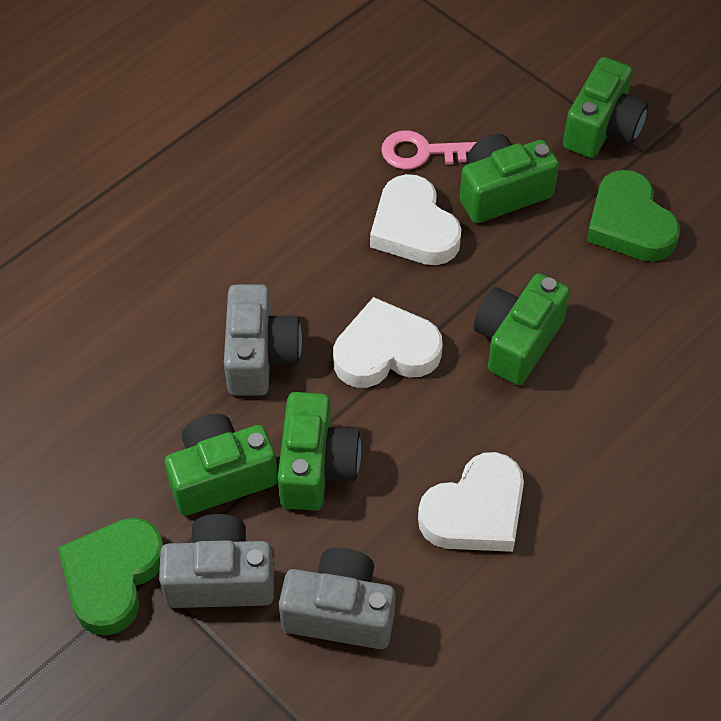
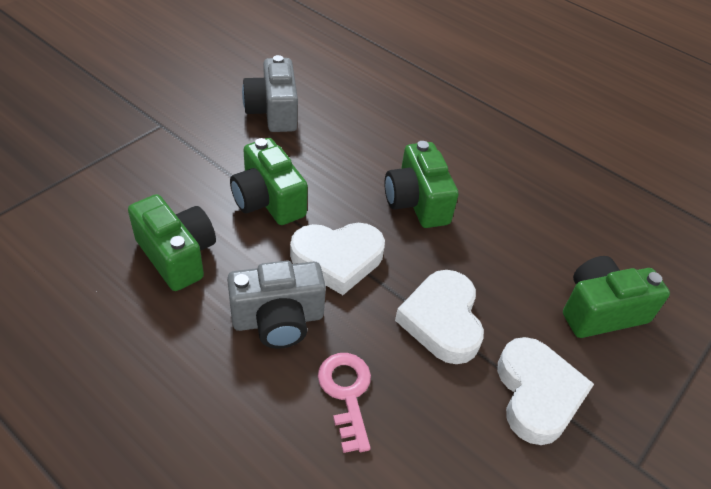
green camera: [165,414,278,516] [278,392,361,511] [460,134,559,223] [474,273,570,385] [563,57,648,158] = 5 -> [128,194,216,291] [230,138,308,225] [385,141,459,228] [563,256,670,338] = 4
green heart: [58,518,163,636] [586,170,680,262] = 2 -> none = 0
grey camera: [159,514,274,608] [224,284,302,396] [279,548,395,649] = 3 -> [227,261,326,349] [242,55,298,132] = 2

